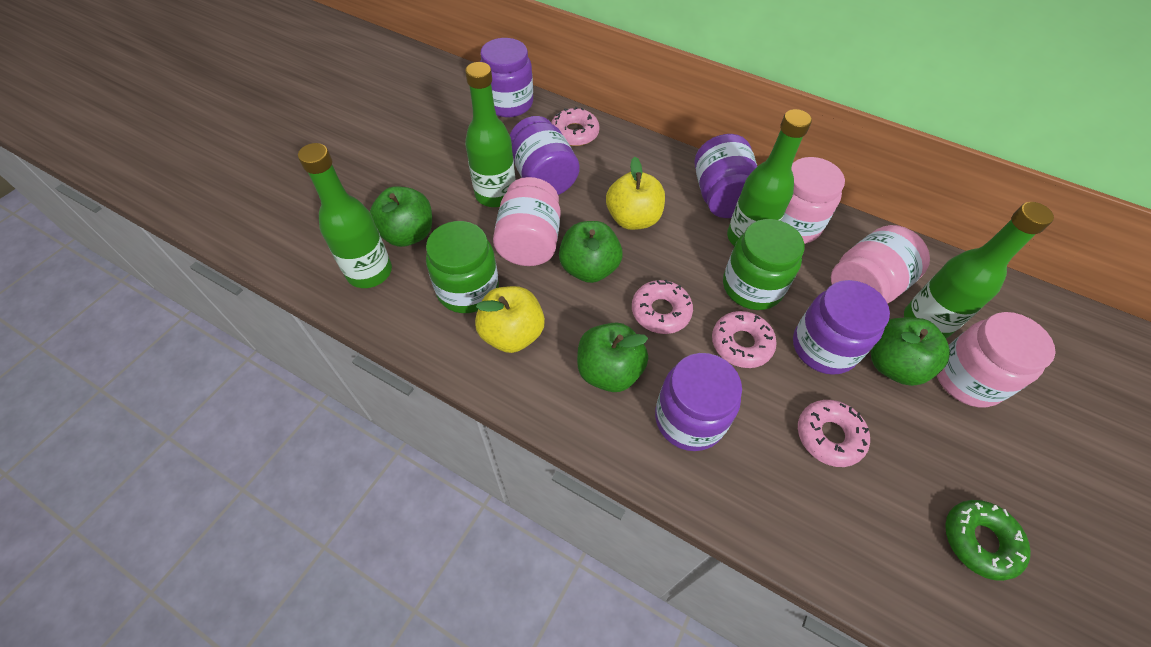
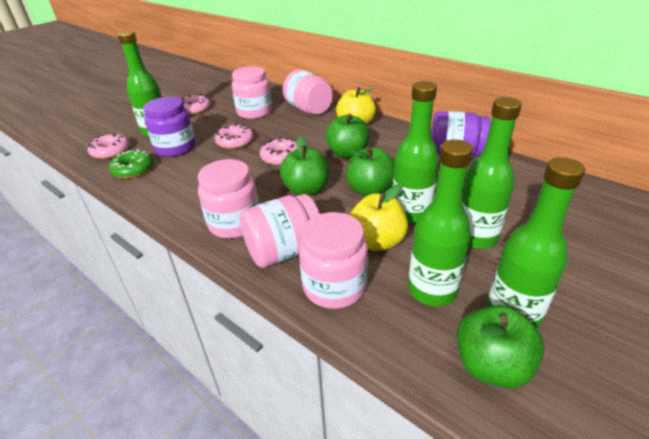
green bottle: [298,143,392,288] [465,62,516,207] [727,109,812,246] [904,202,1054,339] = 4 -> [118,31,162,138] [393,81,439,224] [408,139,473,306] [462,97,522,249] [486,157,585,329] = 5
green jar: [426,221,499,313] [723,219,805,310] = 2 -> none = 0
pink jar: [493,177,561,266] [781,157,845,244] [831,225,930,304] [936,312,1056,407] = 4 -> [198,159,259,239] [232,66,272,119] [240,194,320,268] [283,70,333,114] [299,212,368,309] = 5
purple jar: [480,38,533,117] [510,116,580,195] [655,353,742,451] [695,134,757,218] [793,280,890,375] = 5 -> [143,97,195,157] [431,111,490,158] = 2

